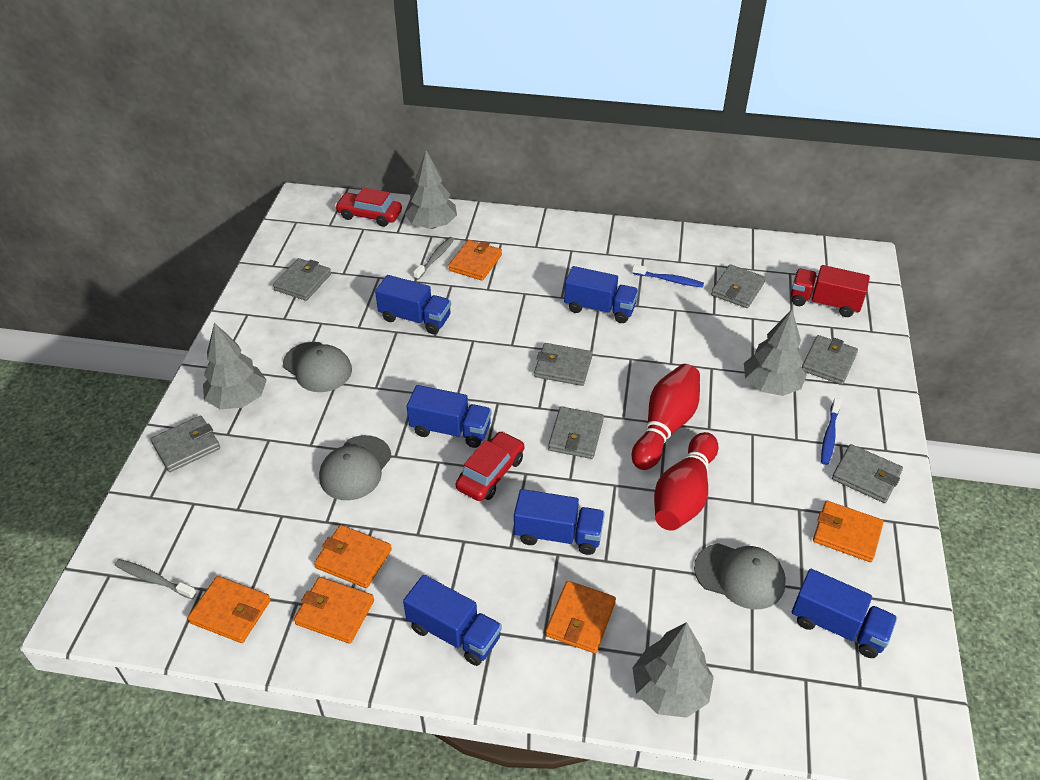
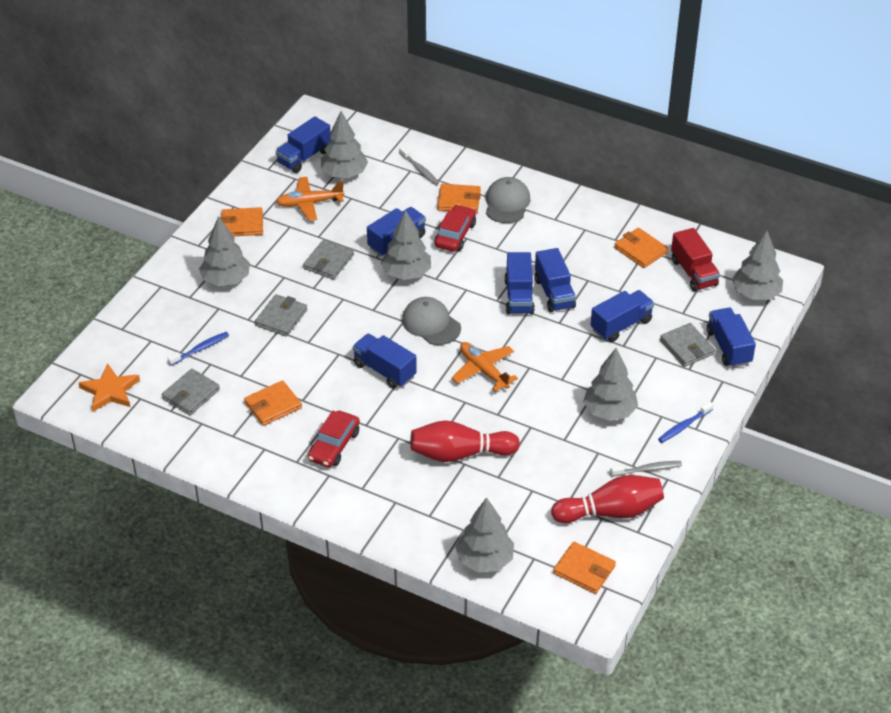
blue truck: [375,275,451,334] [403,575,502,666] [407,385,492,448] [514,489,605,555] [564,266,639,323] [792,569,897,658] = 6 -> [276,116,331,173] [352,334,417,389] [367,207,426,256] [504,252,535,314] [535,248,576,312] [591,290,654,342] [707,308,756,368] = 7
grey cap: [283,342,352,392] [319,435,392,500] [694,543,786,609] = 3 -> [402,297,461,345] [486,177,530,223] = 2
grey tree: [203,323,267,409] [405,150,457,229] [632,622,714,718] [744,310,807,396] = 4 -> [199,216,250,286] [321,111,368,178] [381,210,431,280] [455,497,514,572] [583,348,638,421] [732,231,783,300] = 6
grey wallet: [151,416,220,472] [273,258,331,301] [534,343,592,386] [548,407,604,459] [711,264,766,308] [802,335,858,385] [832,444,903,503] = 7 -> [162,369,220,415] [255,294,307,336] [303,239,354,279] [660,323,715,367] = 4
orange plane: none = 0 -> [276,177,344,221] [452,342,518,392] = 2
orange star: none = 0 -> [79,364,140,412] = 1
orange wallet: [187,576,271,643] [294,577,374,644] [314,525,392,588] [448,240,502,281] [545,581,616,653] [813,501,884,562] = 6 -> [220,207,263,236] [244,380,302,426] [437,184,481,213] [553,542,616,594] [614,228,668,268] = 5

